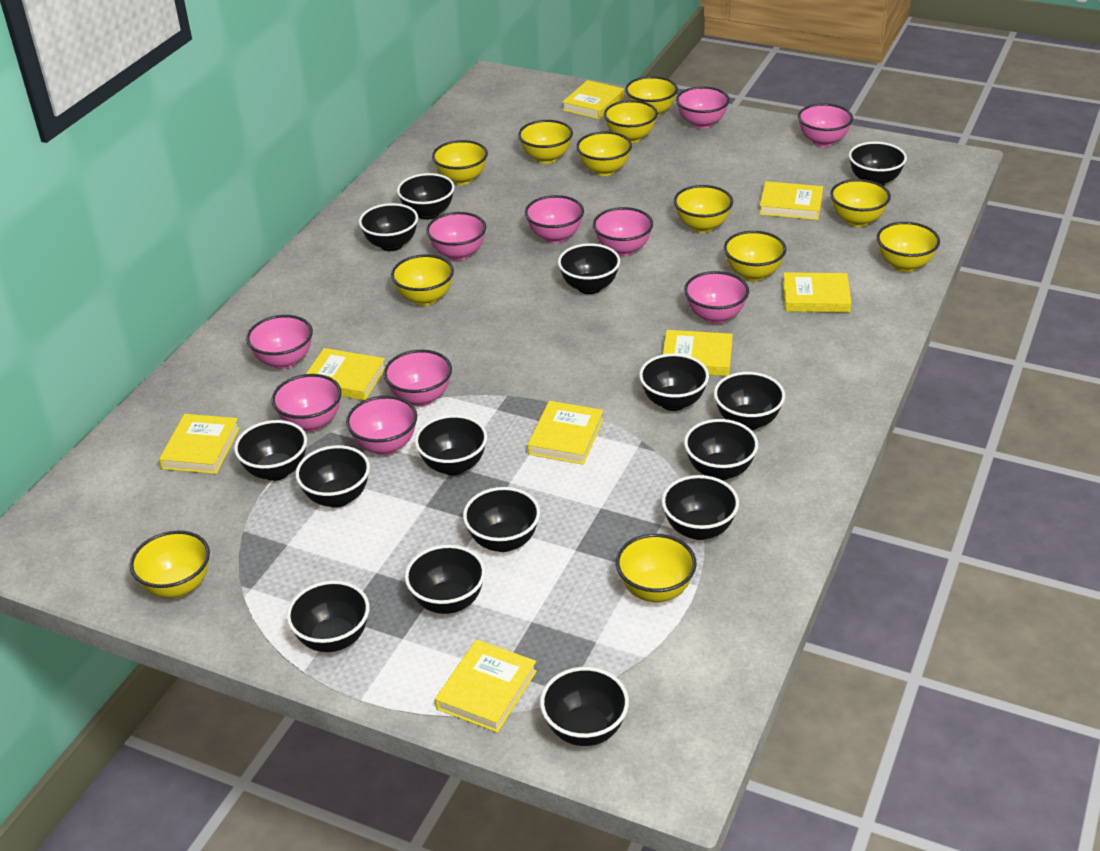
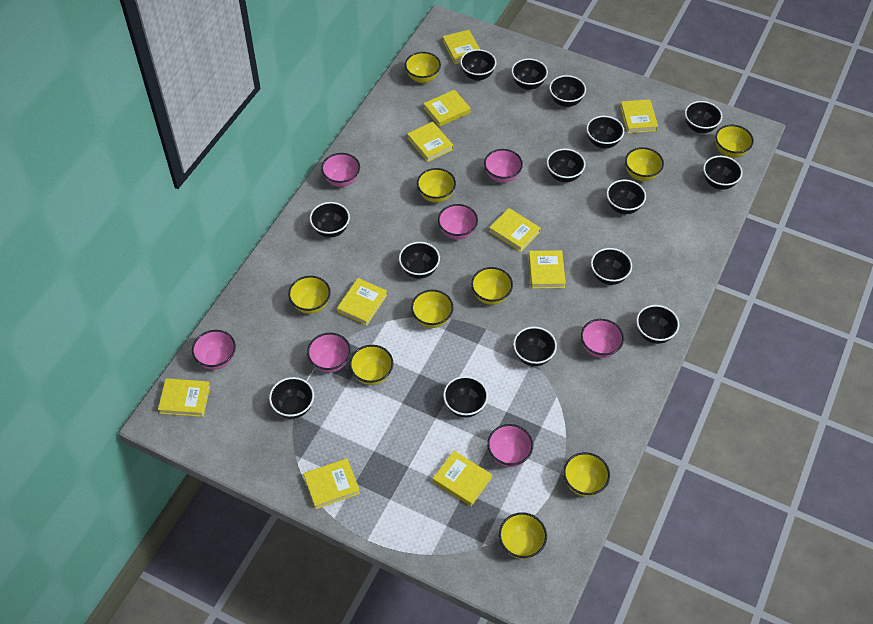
pink bowl: [246,315,313,369] [271,374,342,432] [346,396,417,455] [383,350,452,406] [426,212,486,261] [525,195,584,243] [593,207,653,256] [676,86,730,129] [684,271,749,324] [798,103,853,147] = 10 -> [192,330,236,370] [307,333,351,373] [321,153,360,187] [438,204,478,240] [484,149,523,183] [487,424,533,467] [581,319,624,358] = 7
yellow book: [159,414,240,474] [306,348,385,400] [435,640,537,733] [527,401,603,465] [562,80,624,119] [663,330,733,376] [759,181,823,220] [783,272,851,313] = 8 -> [158,378,210,417] [303,458,360,509] [337,278,387,326] [407,122,453,162] [423,90,471,127] [433,451,492,506] [442,30,480,64] [489,208,541,252] [528,250,566,289] [620,99,658,133] = 10
yellow bowl: [130,531,210,598] [391,255,454,306] [432,140,488,185] [518,120,573,164] [576,131,632,176] [604,100,658,143] [616,534,697,602] [625,76,678,117] [674,185,733,233] [724,231,786,281] [830,179,891,227] [877,222,940,272] = 12 -> [288,276,331,314] [349,345,393,385] [405,52,441,83] [411,290,454,328] [417,168,456,203] [471,267,513,305] [499,512,547,559] [563,452,610,497] [625,147,664,181] [715,125,754,158] = 10

